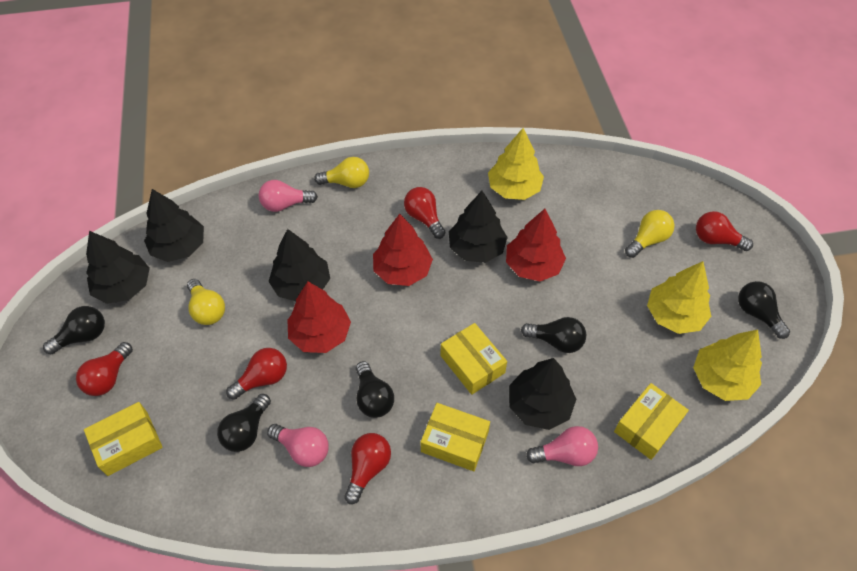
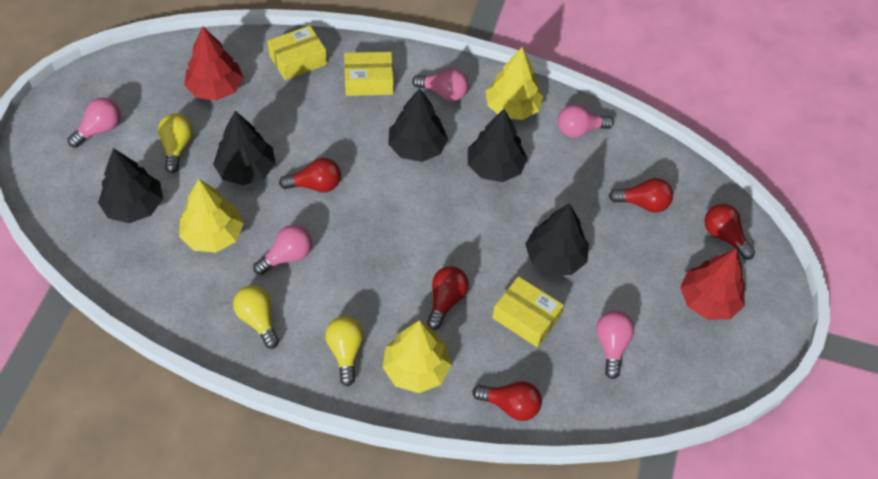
black light bulb: [43,306,105,354] [217,394,271,452] [356,361,394,418] [521,317,586,353] [738,281,790,339] = 5 -> none = 0
pink light bulb: [259,180,318,212] [267,424,329,467] [526,426,598,466] = 3 -> [68,98,121,148] [253,225,312,275] [412,69,469,101] [558,105,614,138] [596,310,634,379] = 5
red tree: [287,282,351,353] [373,214,433,286] [506,209,566,281] = 3 -> [184,26,244,101] [680,249,745,320] = 2
yellow box: [84,402,163,476] [421,403,490,471] [440,323,507,395] [614,383,689,460] = 4 -> [268,25,327,80] [344,52,393,96] [492,276,564,347] = 3

